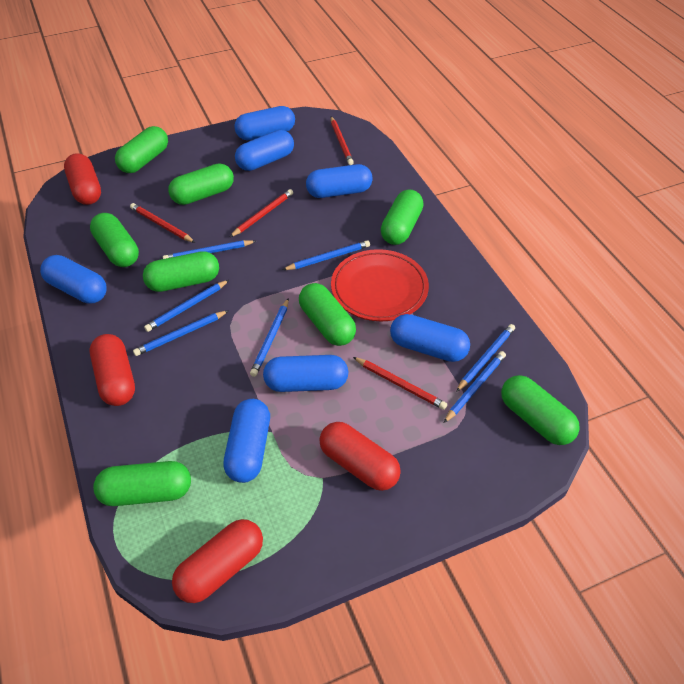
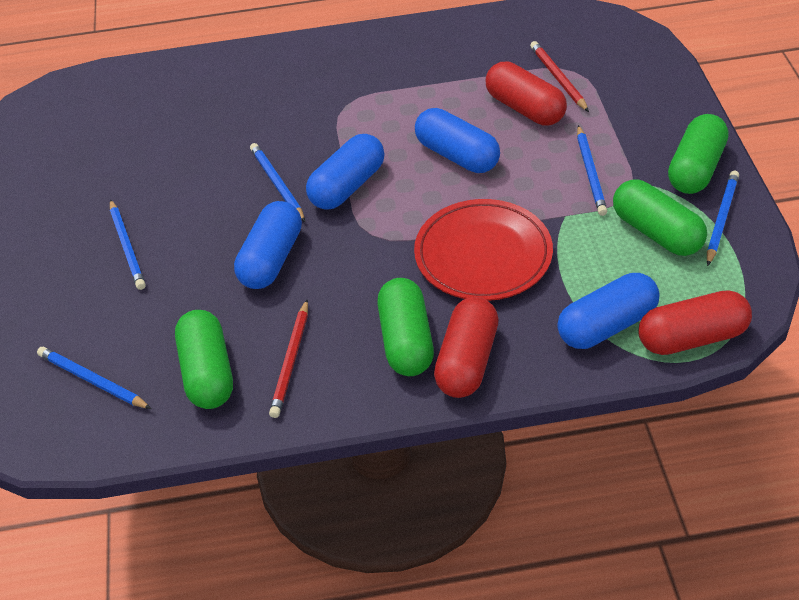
blue capsule: [40,255,107,304] [223,399,270,483] [234,106,295,140] [235,130,294,171] [263,355,348,392] [306,164,373,198] [390,314,470,362] = 7 -> [234,201,302,289] [306,134,384,210] [415,108,500,173] [557,273,659,349] = 4
blue pencil: [133,310,229,356] [144,280,229,332] [163,240,256,259] [250,298,289,377] [283,240,370,270] [444,351,506,423] [456,324,515,392] = 7 -> [37,347,152,409] [110,199,146,290] [250,143,305,222] [577,125,607,216] [707,171,739,266] = 5
green capsule: [90,213,139,267] [93,461,191,506] [115,126,168,173] [143,251,219,292] [168,163,234,205] [299,283,356,346] [381,189,424,245] [501,375,580,445] = 8 -> [175,310,233,409] [377,278,434,376] [613,179,707,256] [668,114,728,194] = 4
red capsule: [64,153,101,205] [90,334,135,406] [172,519,263,603] [319,422,401,491] = 4 -> [434,297,499,398] [486,61,567,126] [638,290,752,355] = 3
red pencil: [130,203,195,243] [230,189,293,237] [331,116,354,165] [353,357,447,410] = 4 -> [269,299,308,418] [530,41,589,112] = 2

